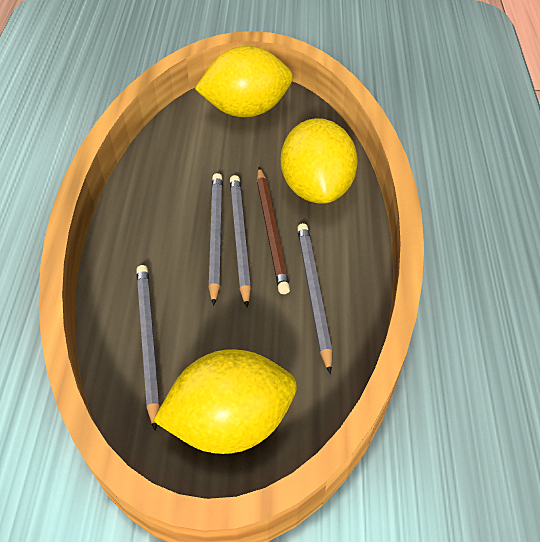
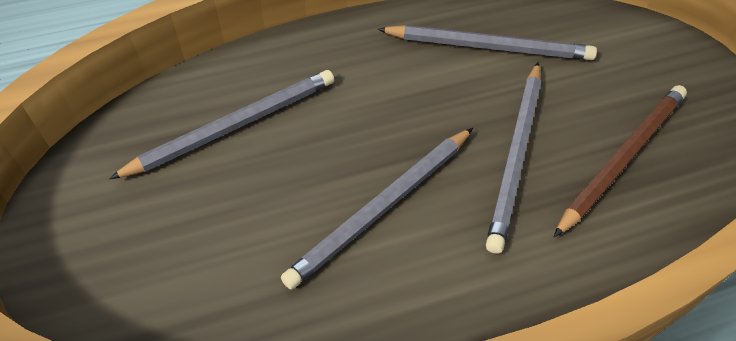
yellow lemon: [153,349,297,454] [195,46,293,117] [281,118,358,204] = 3 -> none = 0

